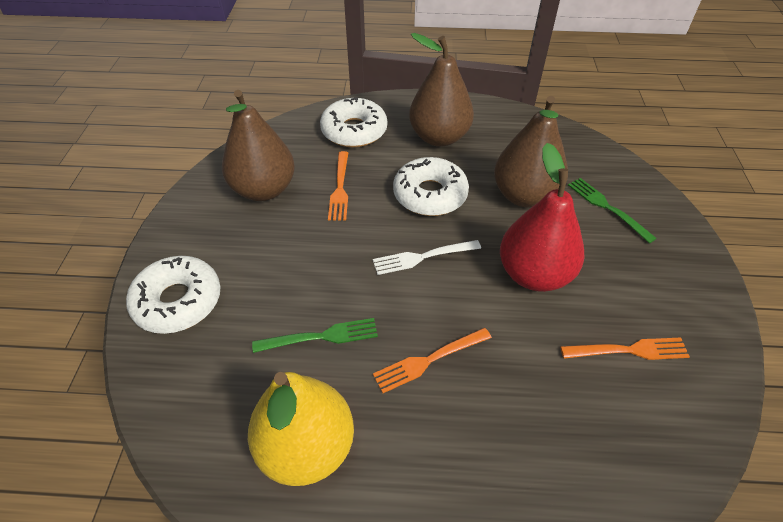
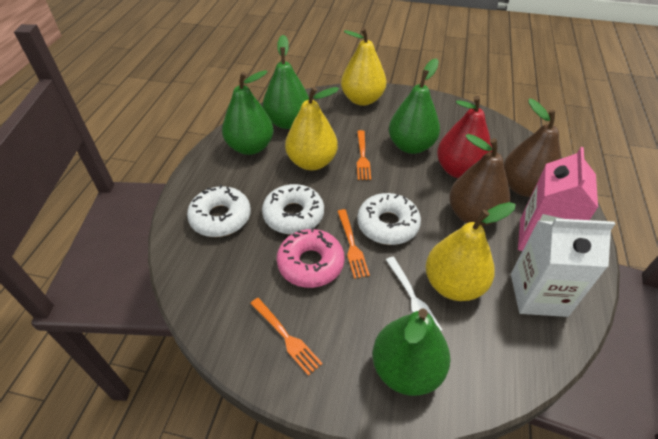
brown pear: [222,90,295,201] [409,33,474,147] [494,96,568,208] = 3 -> [449,134,510,226] [504,99,562,197] = 2
green fork: [252,318,378,353] [568,178,657,244] = 2 -> none = 0
green pear: none = 0 -> [222,70,274,155] [263,35,309,129] [372,309,451,396] [389,58,440,154] = 4
pink carton: none = 0 -> [518,147,598,251] = 1
pink donut: none = 0 -> [277,228,345,288] = 1
white carton: none = 0 -> [511,218,615,317] = 1
yellow pear: [248,372,354,486] = 1 -> [285,87,339,170] [341,27,387,106] [426,202,516,301] = 3

